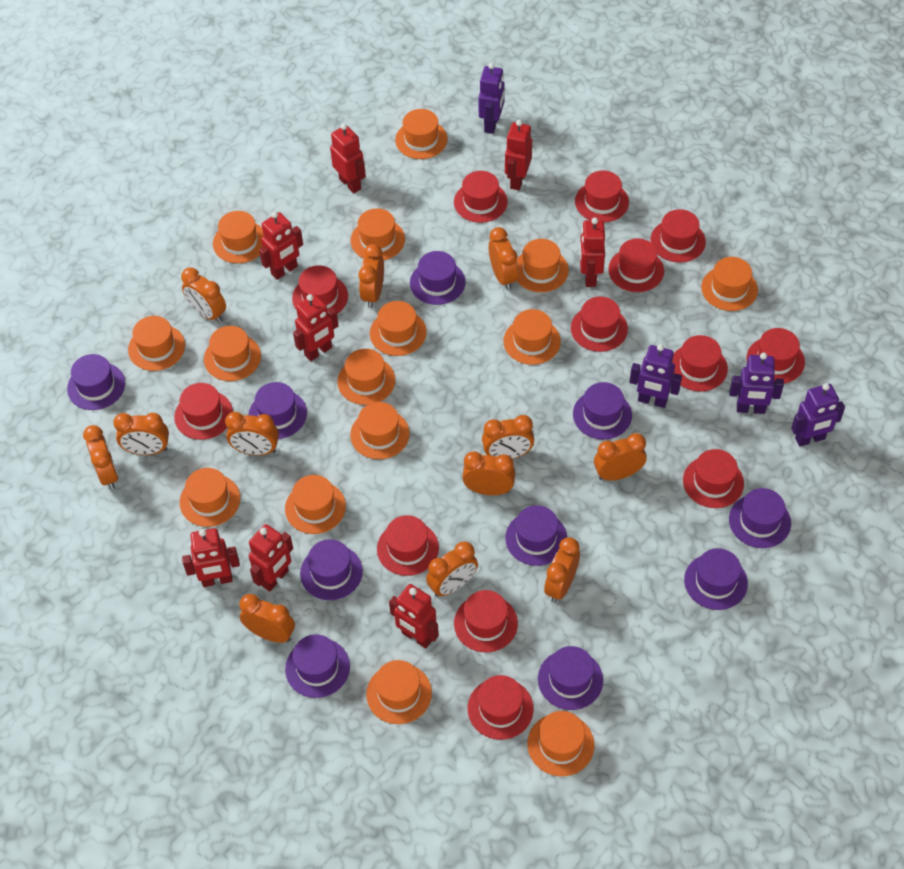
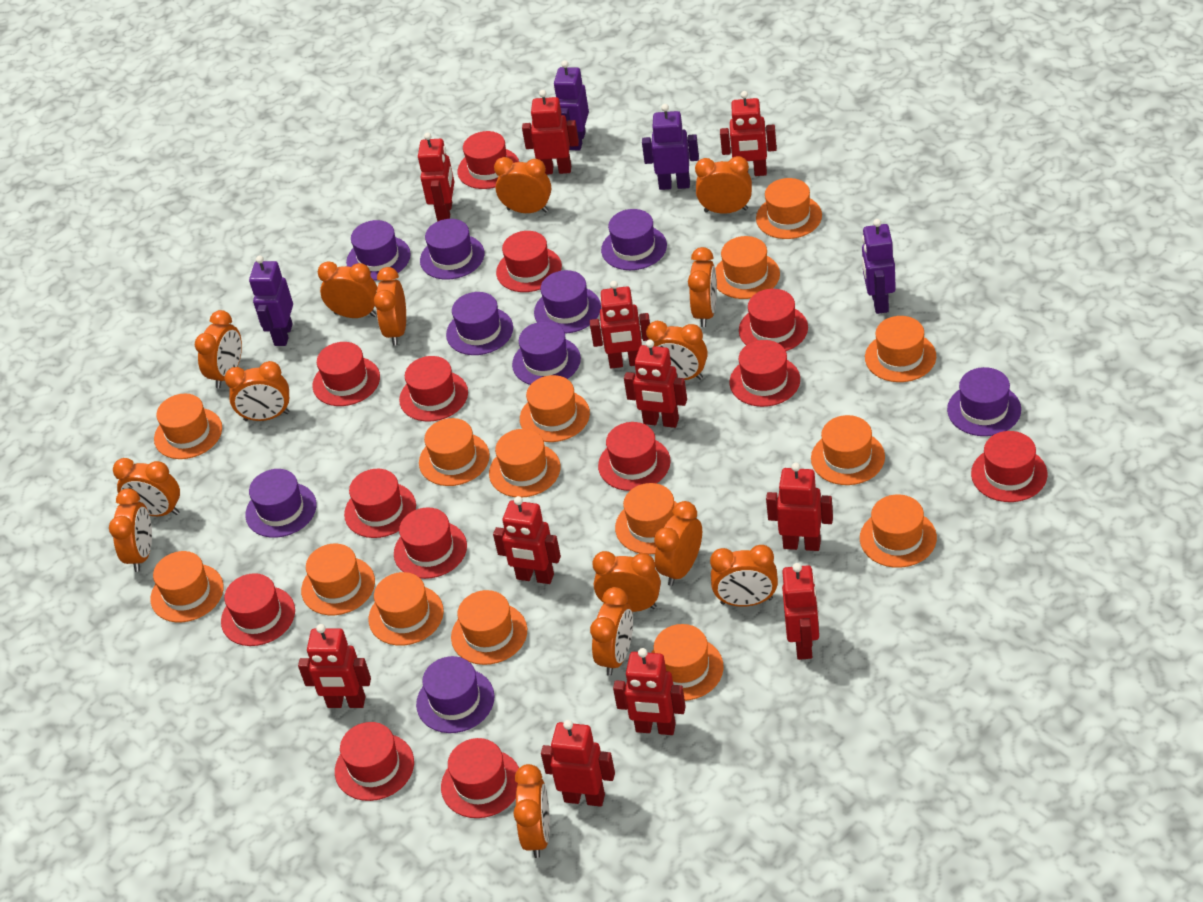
orange clock: [83,425,118,489] [113,413,169,455] [181,267,226,323] [225,412,279,455] [239,594,295,643] [358,244,384,308] [426,541,478,597] [462,451,515,495] [482,415,534,459] [489,227,518,290] [544,537,580,603] [594,433,647,481] = 12 -> [109,488,152,572] [113,458,180,516] [195,310,242,388] [224,361,290,421] [318,261,377,318] [374,267,406,345] [494,157,551,213] [514,764,550,858] [590,587,633,676] [592,551,661,612] [646,321,708,380] [654,501,702,586] [688,247,717,327] [695,156,752,214] [710,545,778,607] = 15
purple hat: [67,354,125,410] [248,382,307,439] [285,635,350,698] [300,539,363,600] [410,251,465,305] [505,505,567,566] [538,646,603,710] [573,382,632,440] [684,548,748,610] [729,488,791,548] = 10 -> [245,469,317,538] [346,220,411,281] [416,656,495,733] [420,219,484,280] [446,292,513,355] [512,321,581,385] [534,270,601,333] [601,209,667,270] [947,367,1021,436] = 9
red robot: [182,528,240,587] [249,524,293,592] [259,211,303,280] [293,294,339,361] [330,124,366,193] [389,584,439,648] [505,120,532,190] [580,218,605,287] = 8 -> [298,624,371,708] [418,132,454,222] [493,496,561,584] [522,90,579,175] [541,720,615,807] [590,281,650,369] [613,648,686,735] [624,340,687,428] [720,91,777,176] [766,463,833,551] [782,563,819,660] = 11

